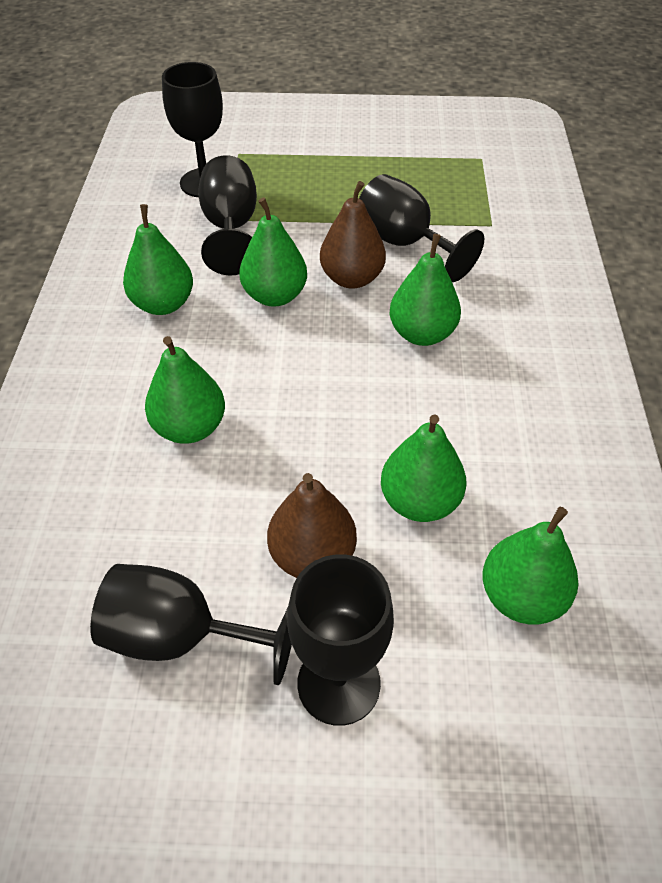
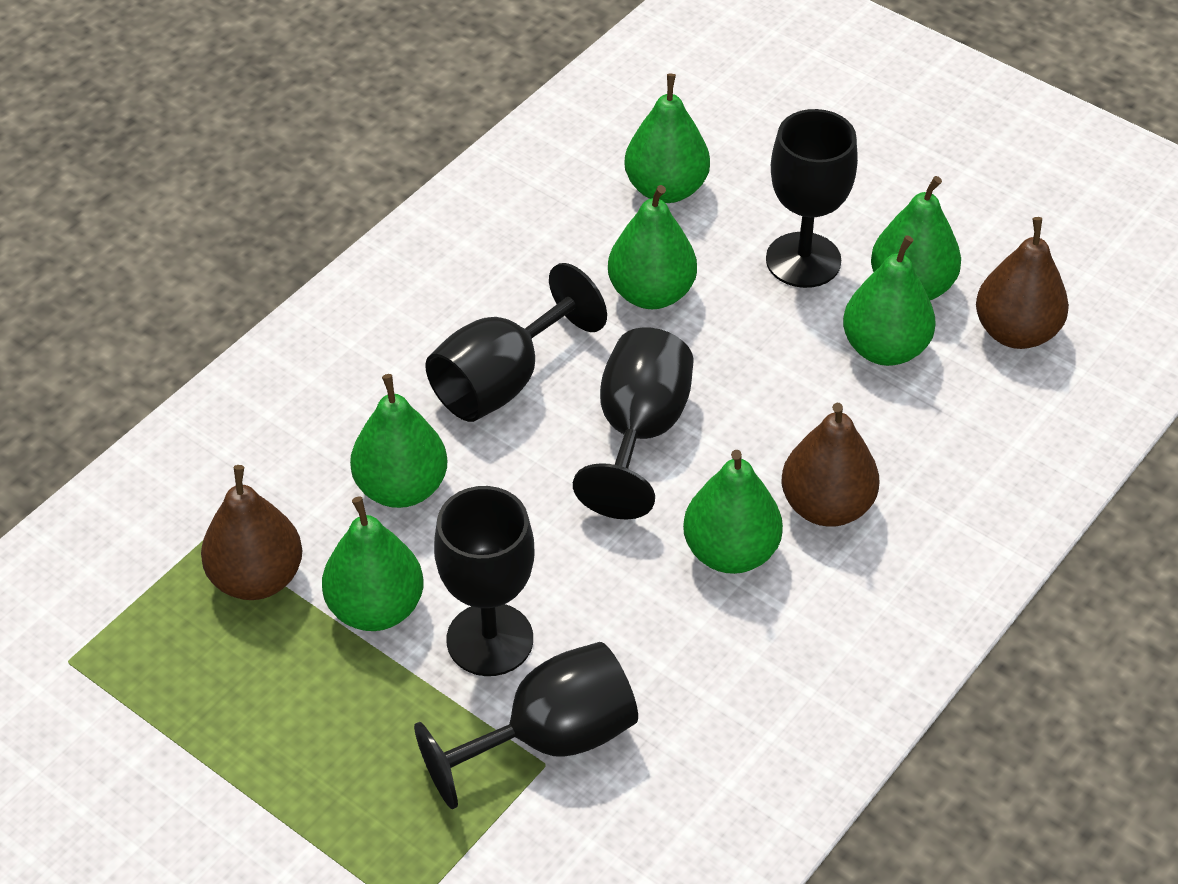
brown pear: [267,473,357,578] [320,181,386,289] = 2 -> [201,465,302,600] [782,403,879,527] [976,217,1069,349] = 3
green pear: [123,204,193,315] [145,336,225,444] [239,198,307,306] [381,414,466,522] [390,234,461,346] [483,507,579,625] = 6 -> [322,496,423,631] [350,374,447,508] [608,185,697,309] [624,74,710,203] [683,450,783,574] [843,235,935,366] [871,176,961,300] = 7

